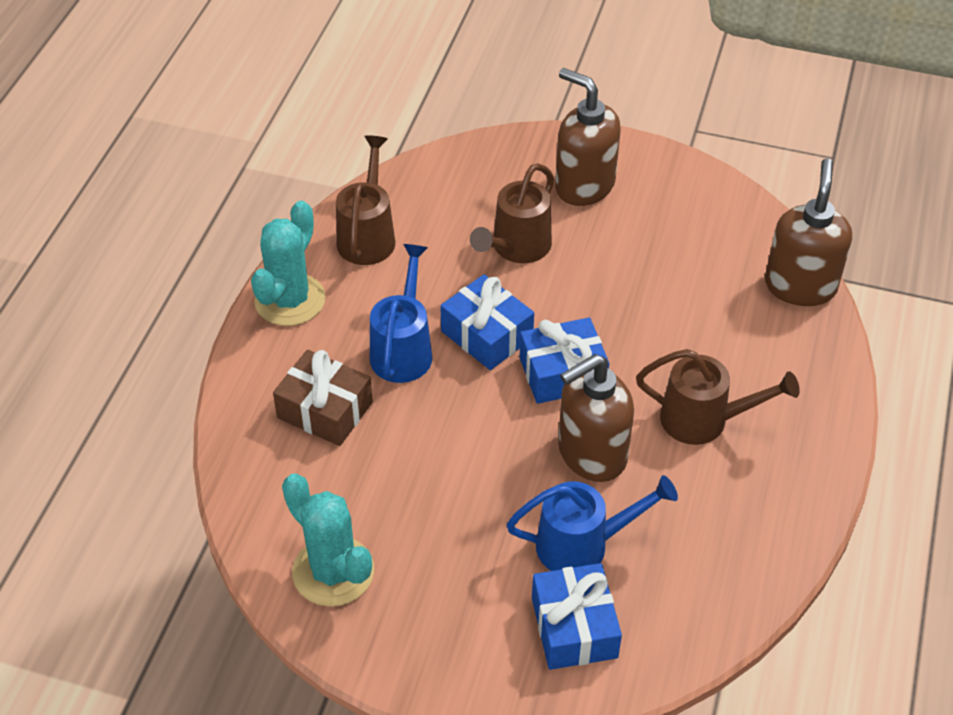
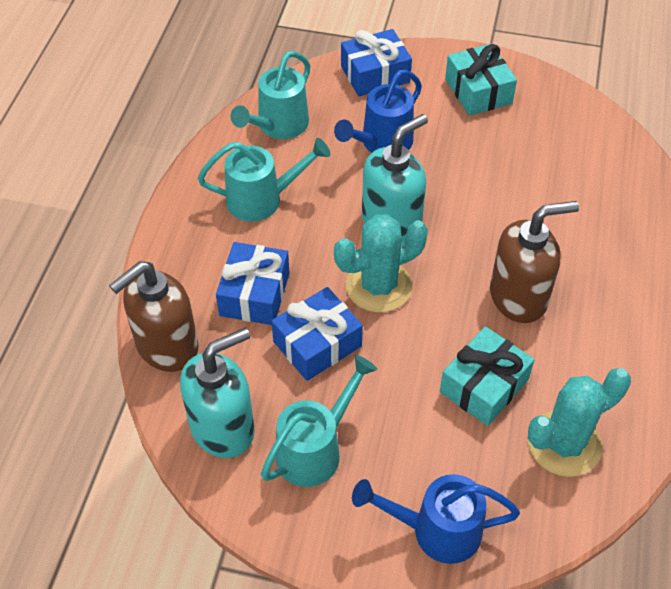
brown gift: [273,350,373,446] = 1 -> none = 0
brown soap dispenser: [555,68,621,206] [558,354,634,482] [765,158,852,306] = 3 -> [109,261,198,372] [490,201,579,323] = 2
brown watering can: [336,135,395,265] [470,163,554,263] [636,349,800,445] = 3 -> none = 0
turquoise gift: none = 0 -> [440,326,534,426] [445,44,517,116] = 2
turquoise soap dispenser: none = 0 -> [180,328,255,458] [362,114,428,241] = 2
turquoise watering can: none = 0 -> [198,138,330,221] [231,51,310,139] [261,355,377,487] = 3

